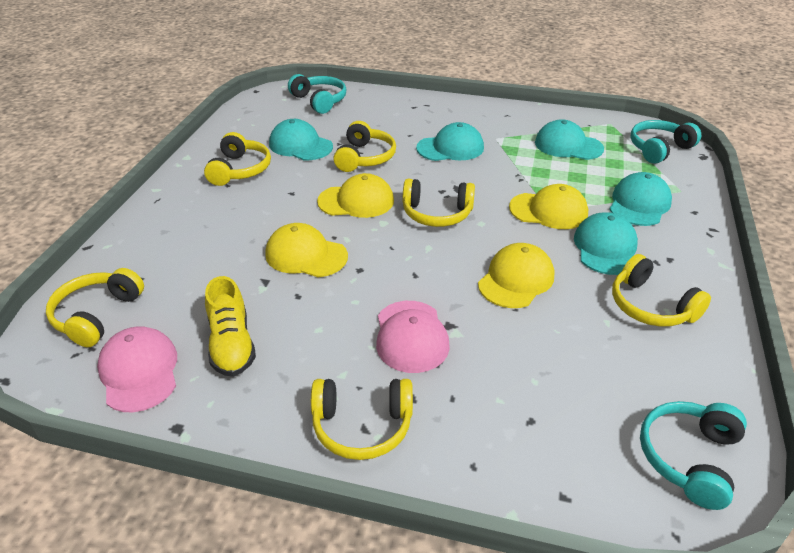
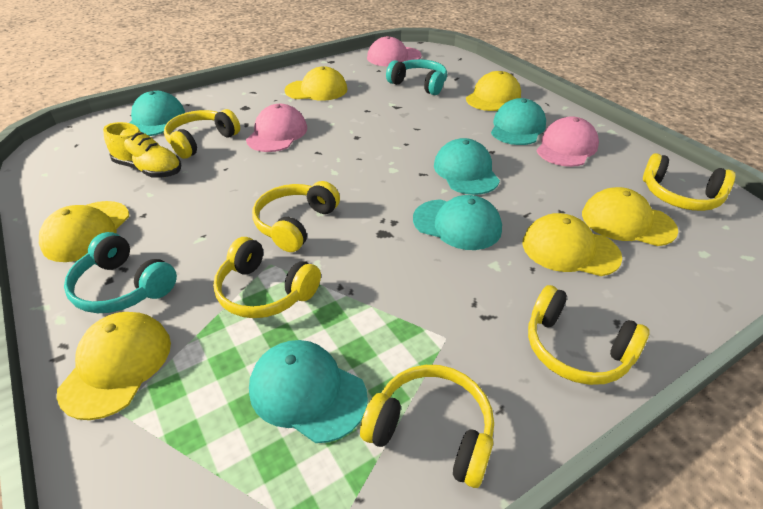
pink cap: [97,326,177,412] [376,301,450,373] = 2 -> [246,104,307,152] [367,36,422,66] [537,116,599,167] = 3
turquoise headphones: [288,74,347,114] [630,120,701,164] [640,401,747,510] = 3 -> [64,232,177,313] [386,59,447,95] = 2
yellow cap: [265,223,348,277] [317,173,394,218] [478,243,554,308] [509,184,588,229] = 4 -> [39,201,129,262] [57,312,171,420] [284,66,347,101] [466,71,521,111] [523,213,622,276] [582,187,678,246] = 6

